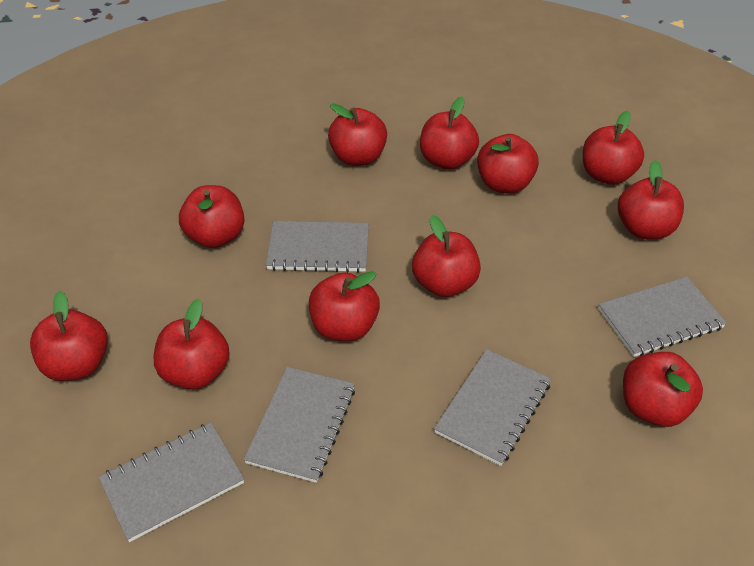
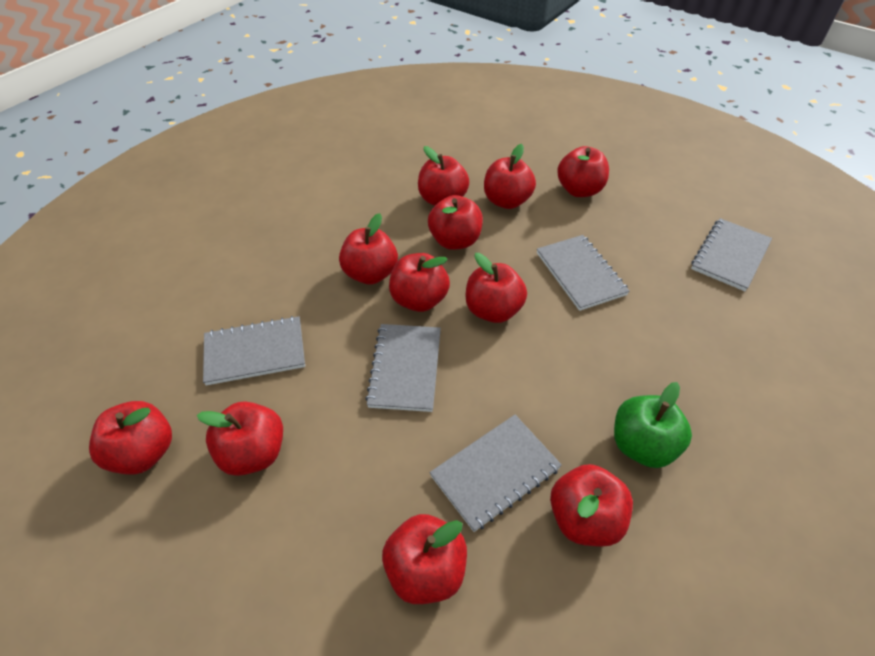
green apple: none = 0 -> [614,382,692,468] = 1

